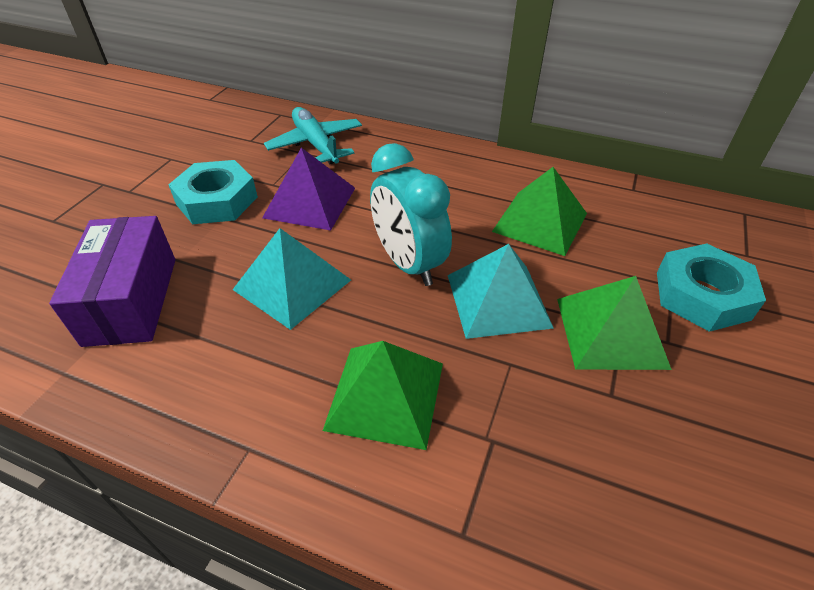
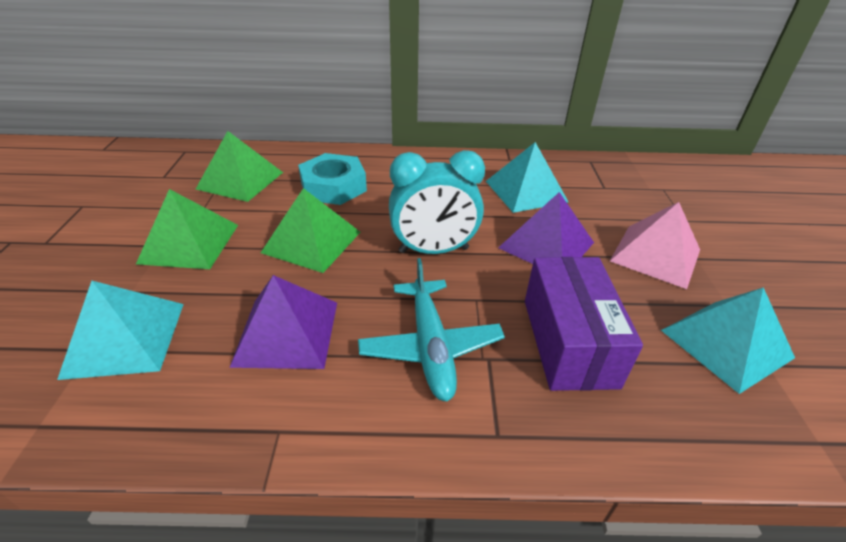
pink pyramid: none = 0 -> [610,202,700,289] = 1
purple pyramid: [262,148,355,231] = 1 -> [229,275,337,369] [498,192,594,264] = 2
turquoise nut: [168,160,258,224] [657,243,766,332] = 2 -> [298,153,367,205] = 1
turquoise pyramid: [233,228,351,330] [448,244,554,339] = 2 -> [57,281,184,380] [486,142,568,213] [661,287,795,394] = 3

